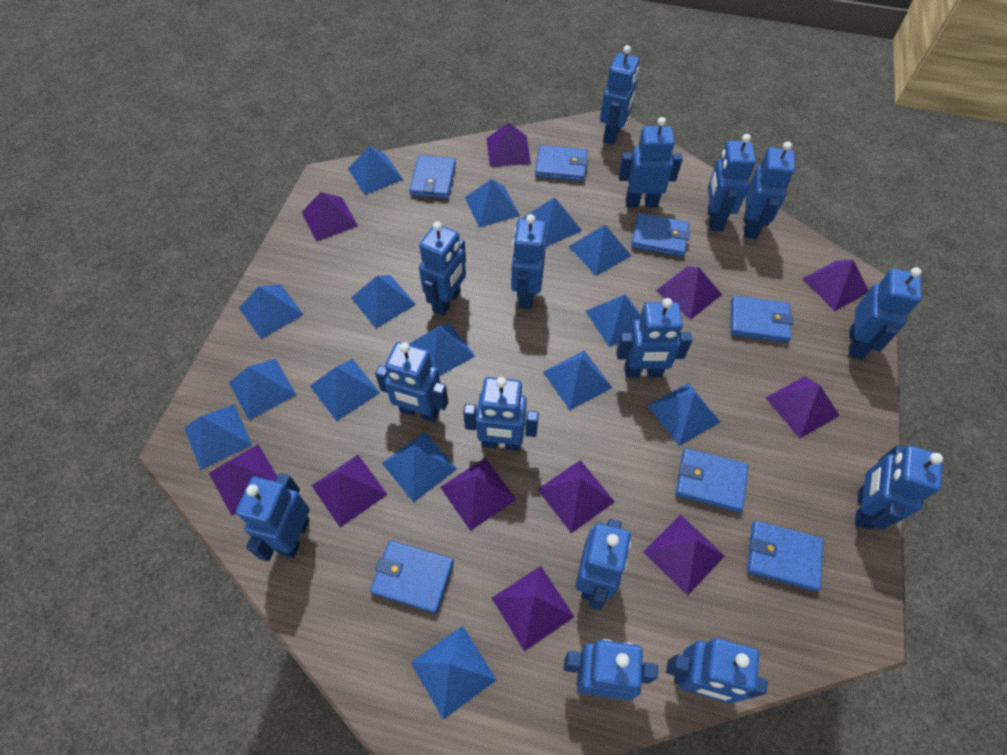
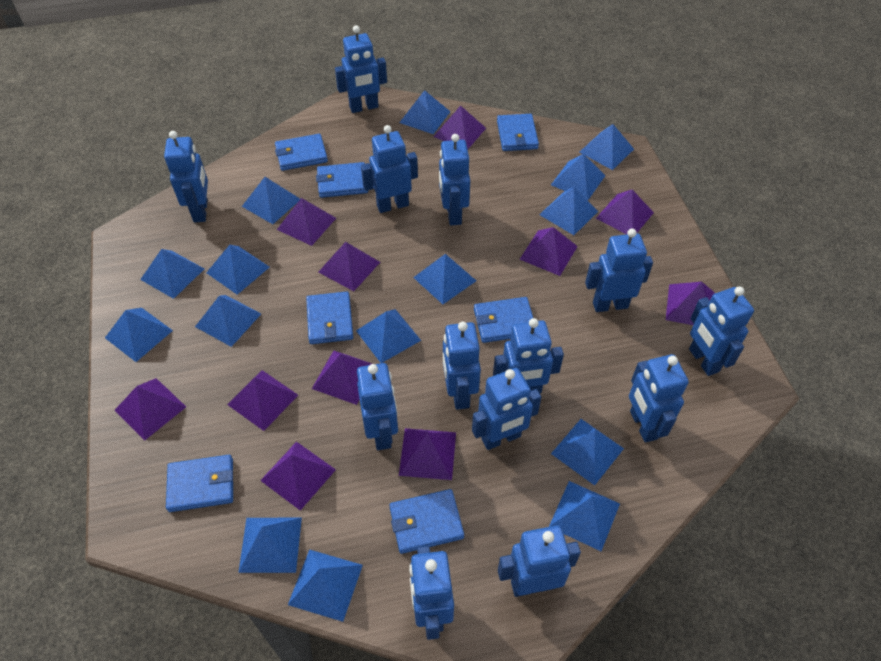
blue robot: [236,473,310,561] [375,342,448,423] [419,221,466,316] [463,377,539,451] [511,214,546,309] [564,639,658,701] [575,519,631,610] [600,45,639,145] [616,298,692,378] [618,117,683,208] [666,638,768,703] [708,134,756,231] [744,141,795,239] [849,267,922,359] [855,445,943,530] = 15 -> [164,131,208,223] [335,25,387,113] [357,363,398,450] [361,125,418,213] [409,546,454,640] [439,134,470,225] [443,322,481,410] [472,368,541,450] [493,318,564,394] [498,525,581,597] [585,229,653,312] [629,354,689,442] [689,286,754,376] = 13

